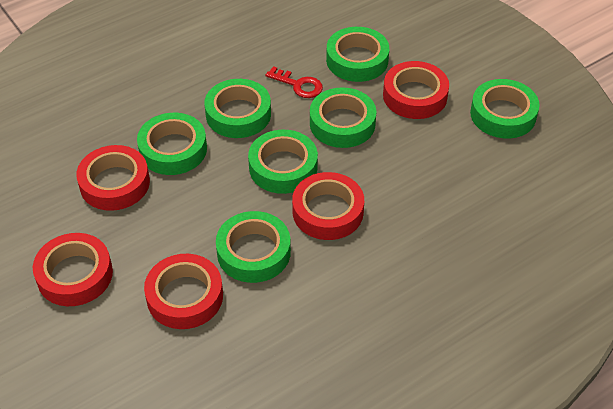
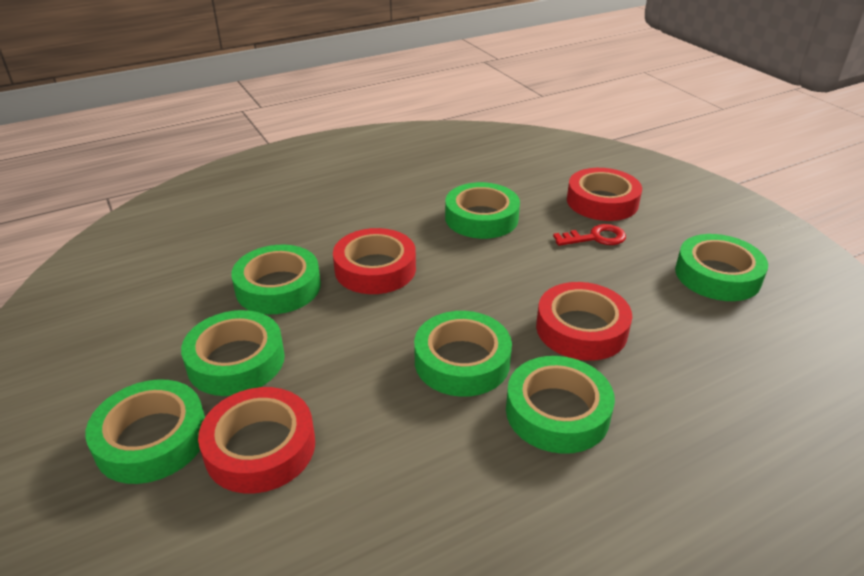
red tape: [33,233,113,306] [76,145,150,211] [144,254,223,329] [292,172,364,240] [383,61,449,119] = 5 -> [198,387,315,493] [333,228,416,294] [536,282,632,361] [567,168,642,221] = 4

